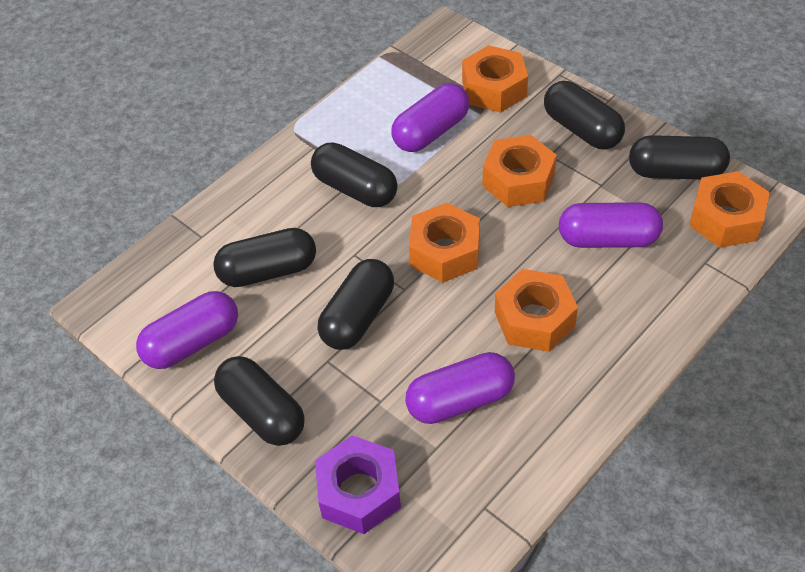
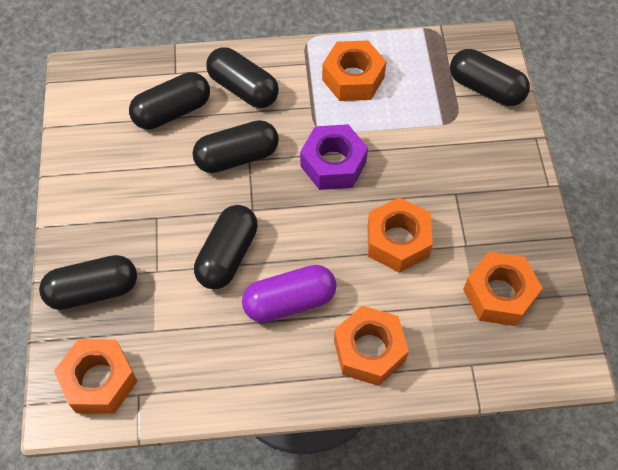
purple capsule: [136,291,238,369] [391,83,469,152] [405,352,515,424] [559,202,663,248] = 4 -> [242,265,337,323] = 1

